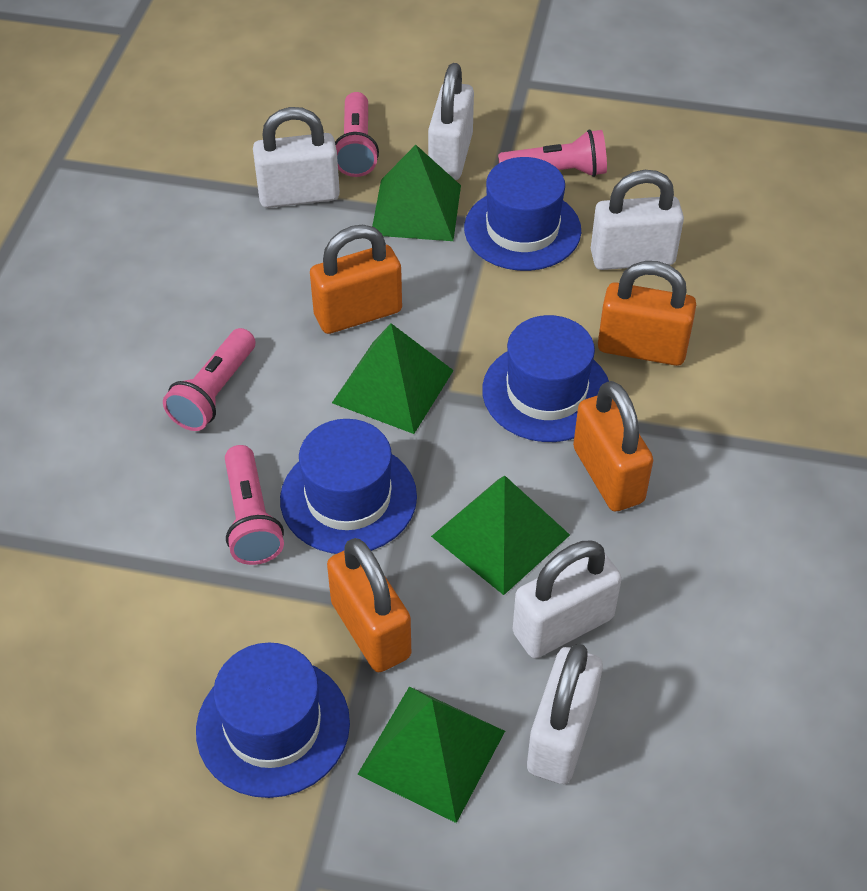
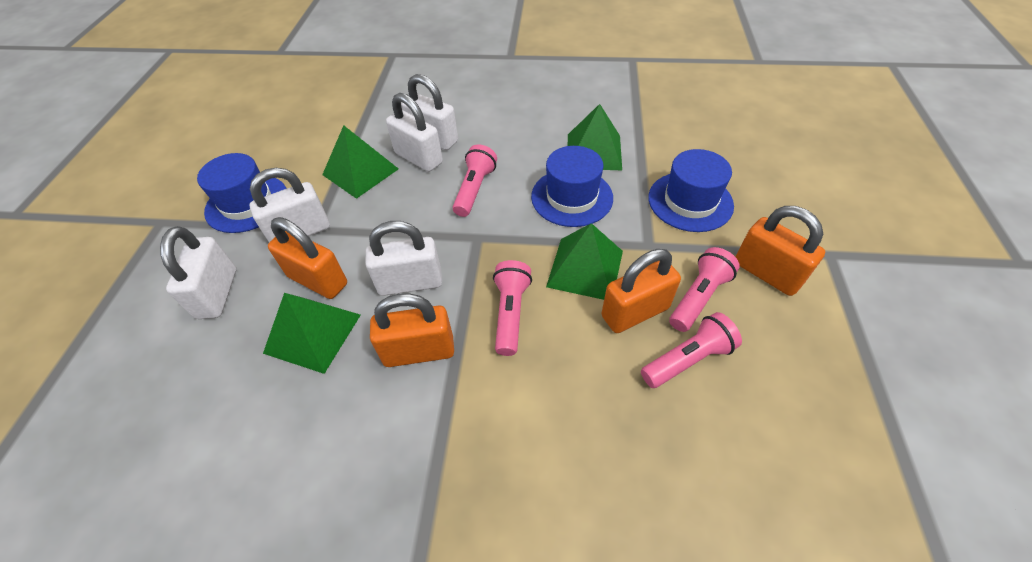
blue hat: [196,643,350,798] [280,419,417,554] [464,157,581,271] [482,315,609,442] = 4 -> [197,153,287,233] [531,146,613,227] [648,149,734,232] = 3

